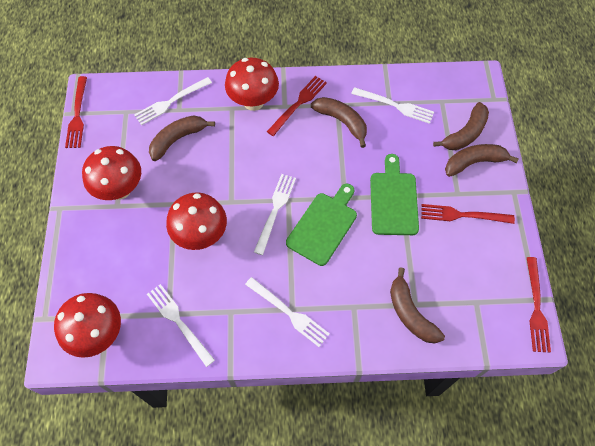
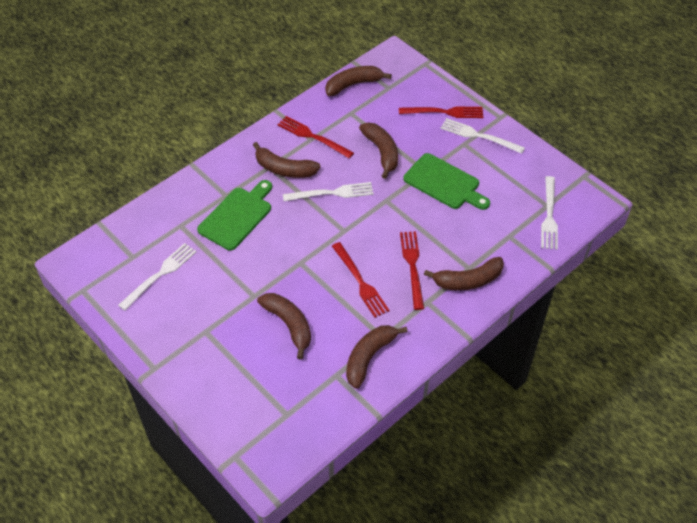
brown banana: [149,115,215,161] [311,97,367,148] [390,267,445,344] [433,102,489,150] [445,144,519,177] = 5 -> [253,142,321,178] [257,293,311,360] [325,66,392,96] [346,325,408,389] [359,123,398,179] [424,257,504,291] = 6
red mushroom: [54,293,121,358] [82,146,141,200] [166,192,227,250] [225,58,279,111] = 4 -> none = 0
white fork: [134,77,212,125] [147,284,215,367] [245,277,329,347] [254,174,296,255] [351,87,434,124] = 5 -> [118,243,196,311] [283,182,374,201] [440,118,525,154] [541,176,558,250] = 4

